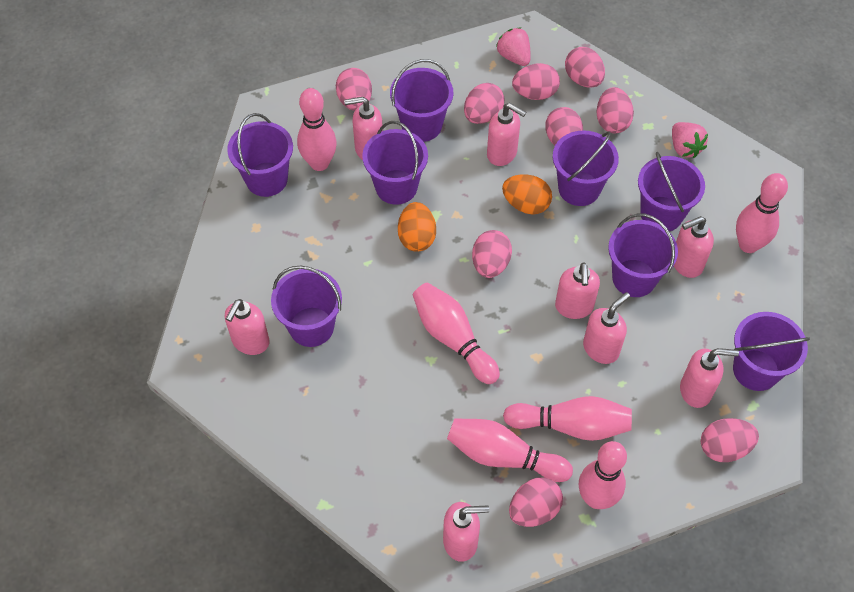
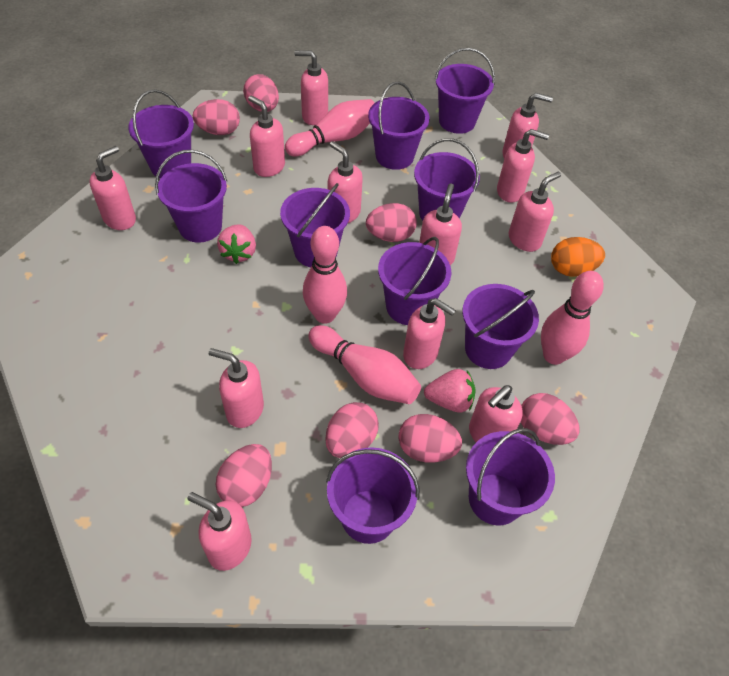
orange egg: [398,202,436,252] [502,174,552,215] = 2 -> [551,237,605,277] = 1
pink bowling pin: [297,88,337,171] [413,283,500,384] [447,418,573,482] [503,396,632,441] [579,441,627,509] [736,173,788,253] = 6 -> [285,99,375,156] [303,226,347,324] [308,325,421,404] [541,271,604,365] = 4
pink egg: [336,68,372,111] [464,83,505,124] [472,230,512,278] [509,477,563,527] [512,63,560,100] [545,107,583,145] [565,47,605,88] [596,87,634,133] [701,418,759,462] = 9 -> [193,99,240,135] [216,444,272,507] [243,74,279,112] [325,402,379,458] [366,203,417,242] [398,414,462,463] [521,393,579,445] = 7
pink soap dispenser: [225,299,270,355] [344,97,383,160] [443,502,489,562] [487,103,526,166] [555,262,600,319] [583,292,630,364] [674,216,714,278] [680,348,739,408] = 8 -> [90,146,136,230] [188,492,252,571] [209,348,264,428] [248,95,285,177] [295,50,328,125] [328,141,363,223] [403,298,456,369] [419,183,462,265] [469,385,523,442] [497,129,549,202] [502,93,553,159] [509,172,561,252] = 12
purple bucket: [227,113,293,197] [271,266,342,347] [362,121,428,205] [390,59,453,142] [553,130,619,206] [608,213,678,297] [638,152,705,231] [733,312,810,391] = 8 -> [128,89,194,179] [155,150,227,243] [280,183,350,267] [326,447,420,544] [368,82,430,170] [378,237,451,325] [414,138,480,221] [434,48,495,134] [462,284,539,369] [466,428,555,525] = 10

